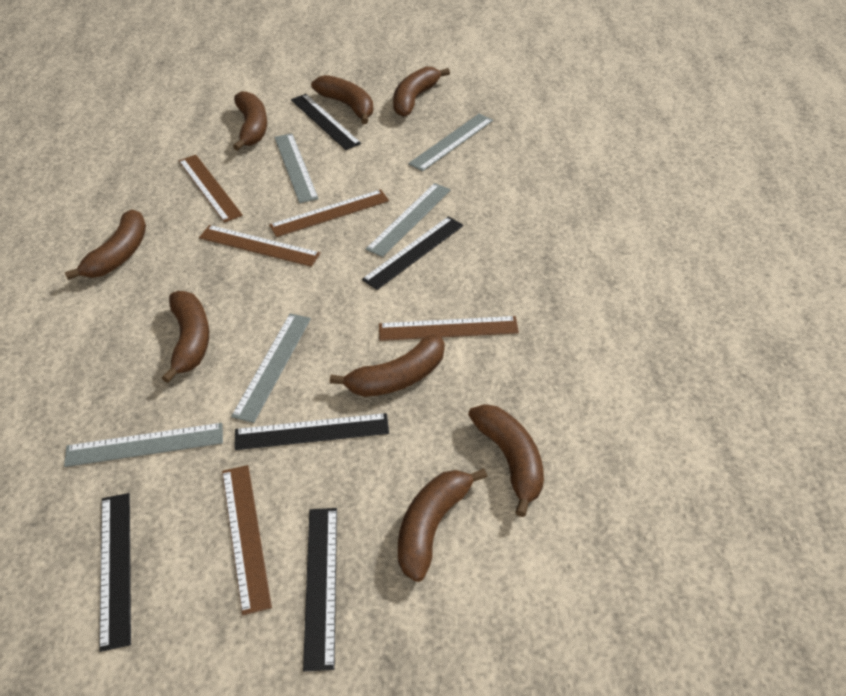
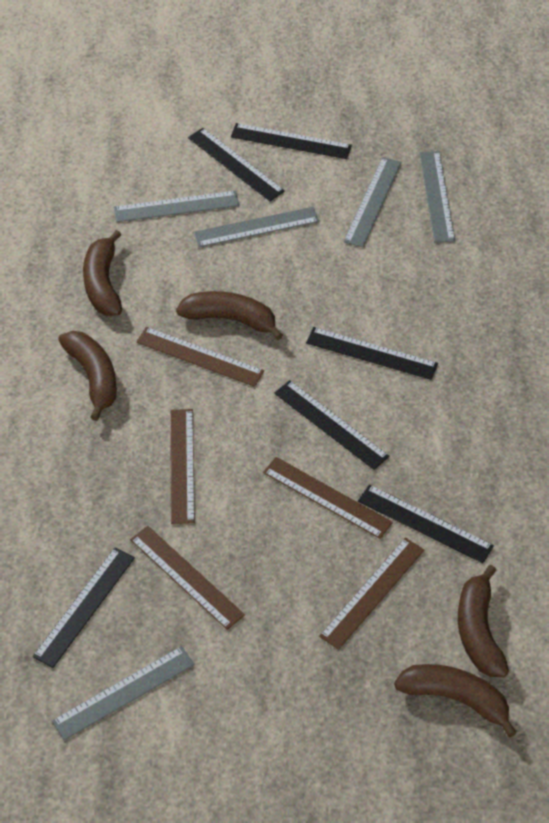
black ruler: [99,493,131,652] [234,413,389,450] [291,94,361,150] [303,508,337,672] [362,216,464,290] = 5 -> [33,547,135,668] [188,128,285,201] [231,123,352,159] [274,380,389,470] [306,327,438,380] [358,484,494,563] = 6
brown banana: [65,210,146,280] [162,291,209,383] [233,91,267,151] [311,75,373,124] [330,334,444,397] [393,67,450,117] [398,468,487,582] [468,404,544,517] = 8 -> [58,331,117,421] [83,230,122,316] [176,291,283,340] [394,664,517,737] [458,565,509,677] = 5

